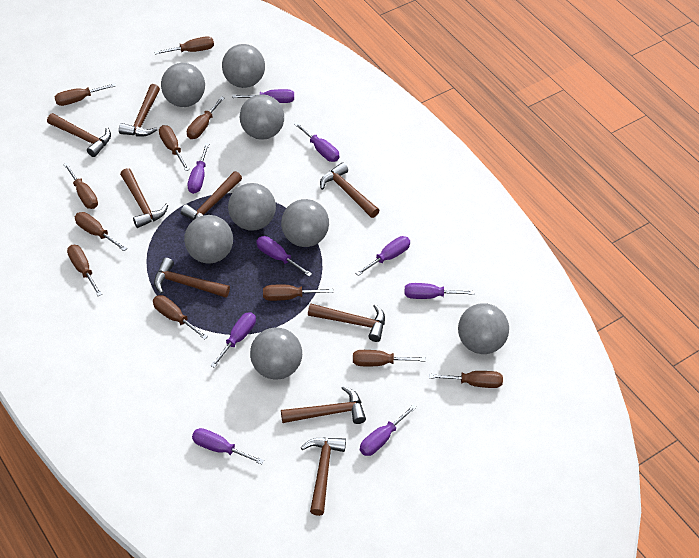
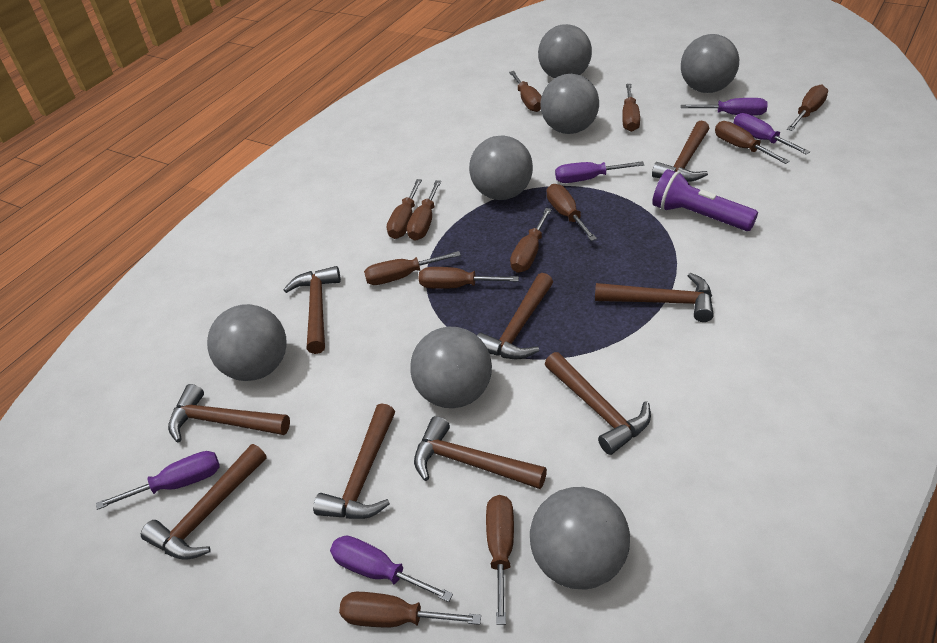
brown screwdriver: [55,83,117,106] [63,163,98,209] [67,245,102,296] [75,212,127,251] [153,295,208,340] [154,36,214,54] [159,125,190,171] [187,96,225,139] [263,285,333,301] [353,350,426,366] [429,371,503,388] = 11 -> [339,592,481,627] [364,251,461,285] [387,179,422,239] [407,180,441,241] [418,267,519,289] [486,495,514,625] [509,71,542,112] [510,208,552,273] [547,184,597,241] [622,84,640,132] [715,121,790,164] [787,84,828,131] = 12
grey ball: [161,63,205,107] [184,215,233,264] [222,44,265,88] [228,183,276,230] [240,94,284,139] [250,327,302,380] [281,199,329,247] [458,303,509,354] = 8 -> [207,304,287,381] [410,327,492,408] [469,135,533,200] [530,487,630,590] [538,24,592,79] [540,74,599,134] [681,34,739,93] = 7
purple flashlight: none = 0 -> [652,169,758,231] = 1
purple screwdriver: [188,143,209,194] [192,428,264,465] [210,312,256,368] [232,89,294,103] [256,236,312,277] [294,122,339,162] [356,236,410,276] [360,404,417,456] [405,283,475,299] = 9 -> [96,451,220,510] [330,535,453,602] [555,161,644,183] [681,98,767,116] [734,113,810,155] = 5

